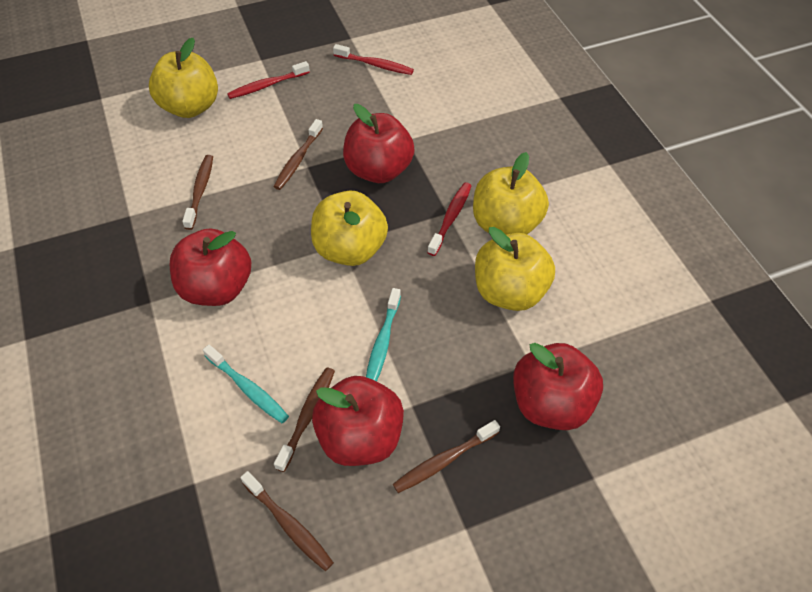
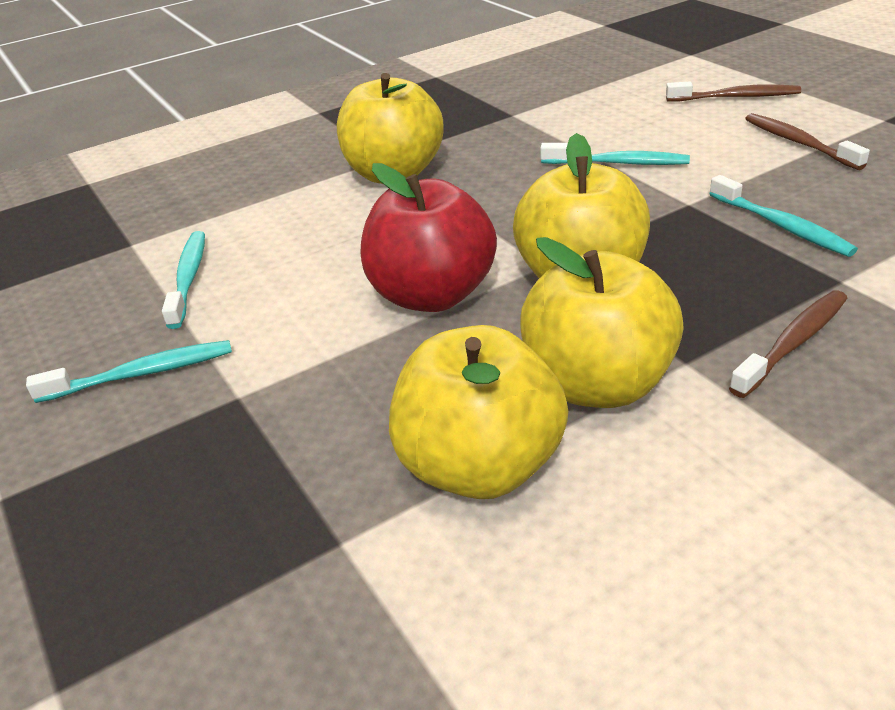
brown toothbrush: [182,155,213,230] [240,471,334,571] [273,119,323,190] [274,367,335,472] [393,420,500,493] = 5 -> [666,82,801,102] [729,290,847,398] [745,113,870,170] = 3
red apple: [170,229,251,306] [312,376,404,466] [343,104,415,183] [513,343,603,430] = 4 -> [361,163,497,312] = 1
red toothbrush: [227,61,310,99] [333,44,414,75] [427,182,471,256] = 3 -> none = 0
turquoise toothbrush: [203,345,289,423] [366,288,401,382] = 2 -> [26,340,232,403] [162,231,205,329] [540,143,690,165] [709,175,858,257] = 4

